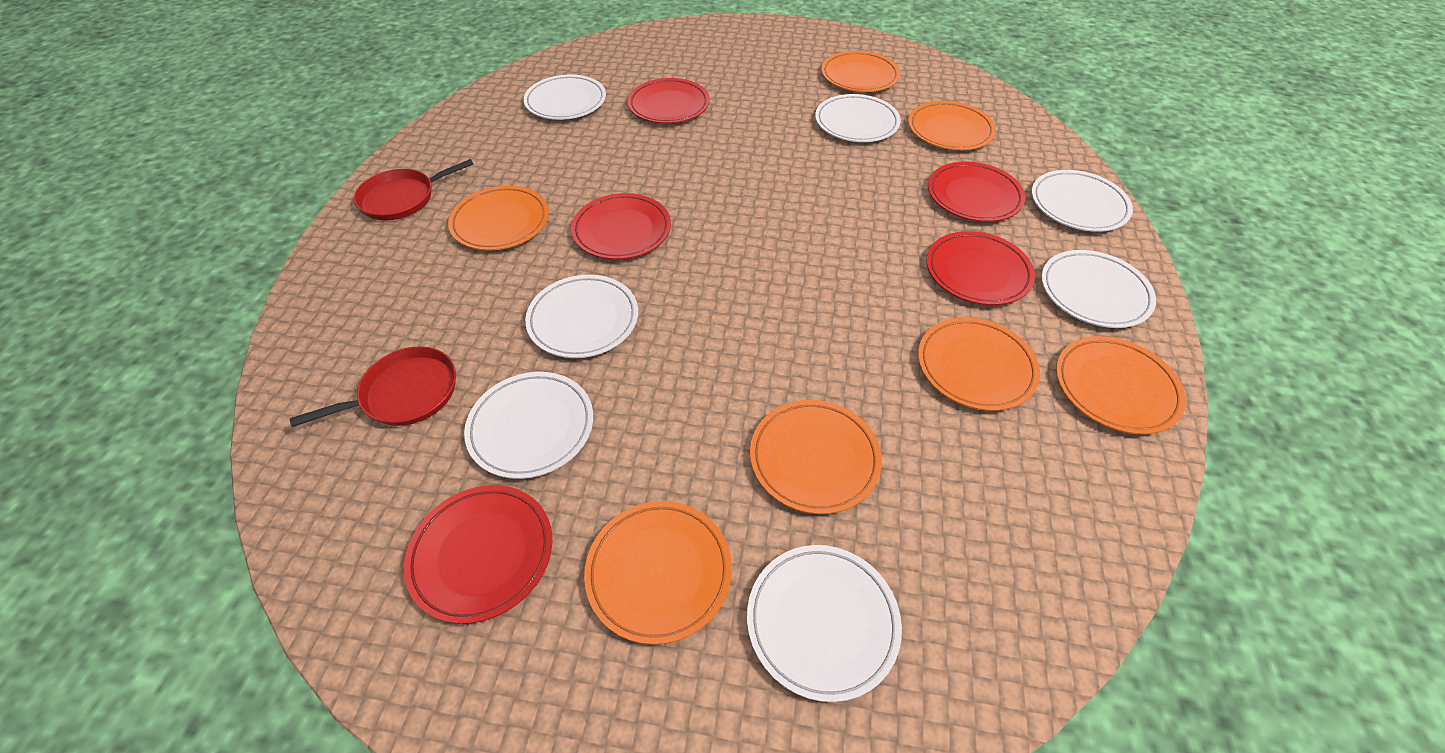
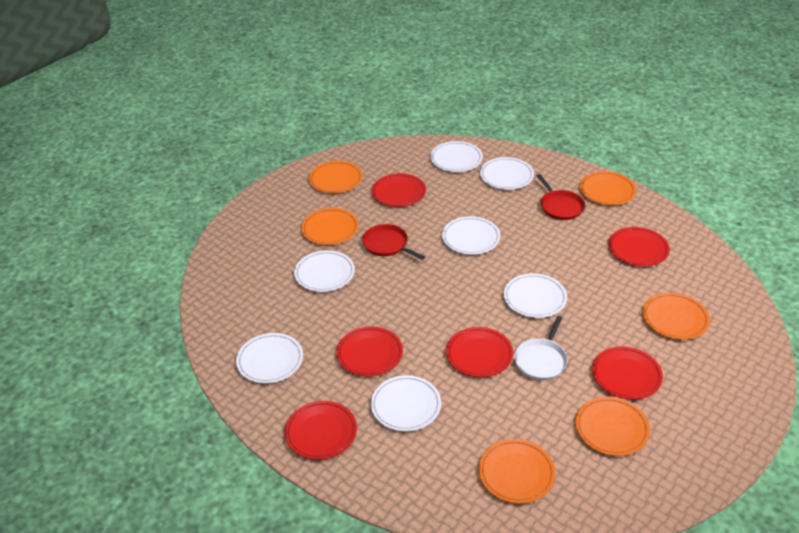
orange plate: [448,186,549,251] [584,501,732,645] [750,400,882,514] [821,51,900,92] [908,101,996,150] [918,317,1040,411] [1056,336,1186,434] = 7 -> [301,208,359,245] [309,161,362,193] [479,439,555,504] [576,397,650,456] [580,171,636,205] [643,293,710,340] = 6
red plate: [404,485,553,624] [571,193,671,260] [627,78,710,124] [926,231,1035,305] [928,162,1025,222] = 5 -> [285,401,357,460] [336,326,403,377] [372,173,426,207] [446,327,513,377] [592,346,663,400] [608,227,670,267] = 6
white pan: none = 0 -> [514,316,568,380] = 1

